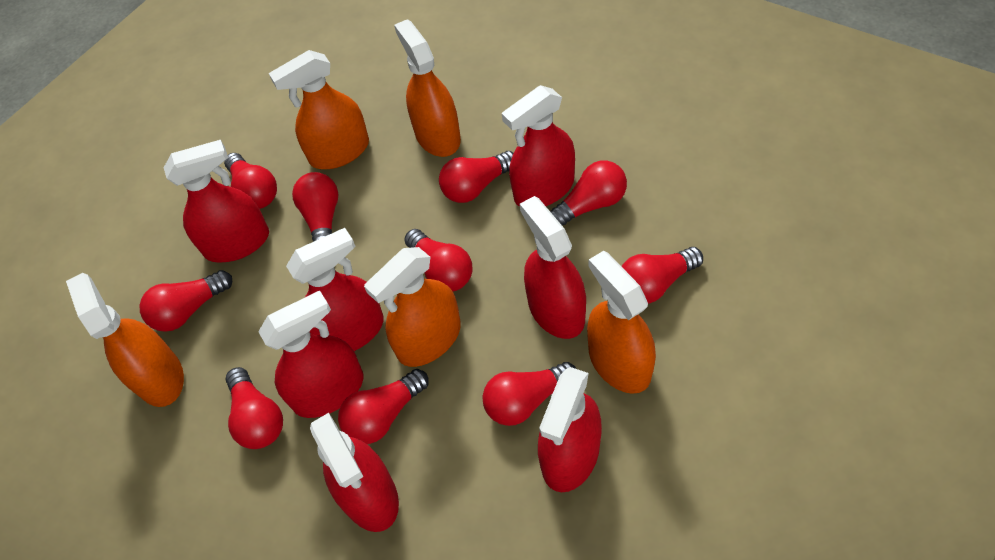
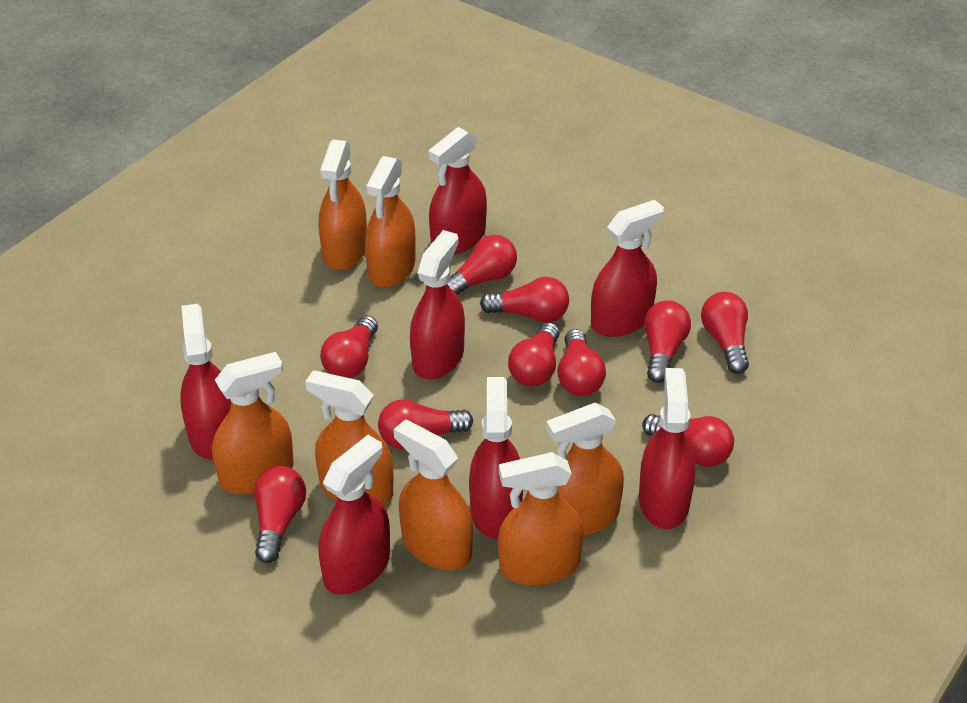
orange spray bottle: [66,273,184,407] [269,50,369,169] [364,247,461,367] [394,19,461,157] [587,251,656,394] = 5 -> [212,352,294,494] [305,370,394,505] [319,140,367,270] [365,156,416,288] [394,419,473,570] [498,452,584,585] [546,403,624,536] = 7

